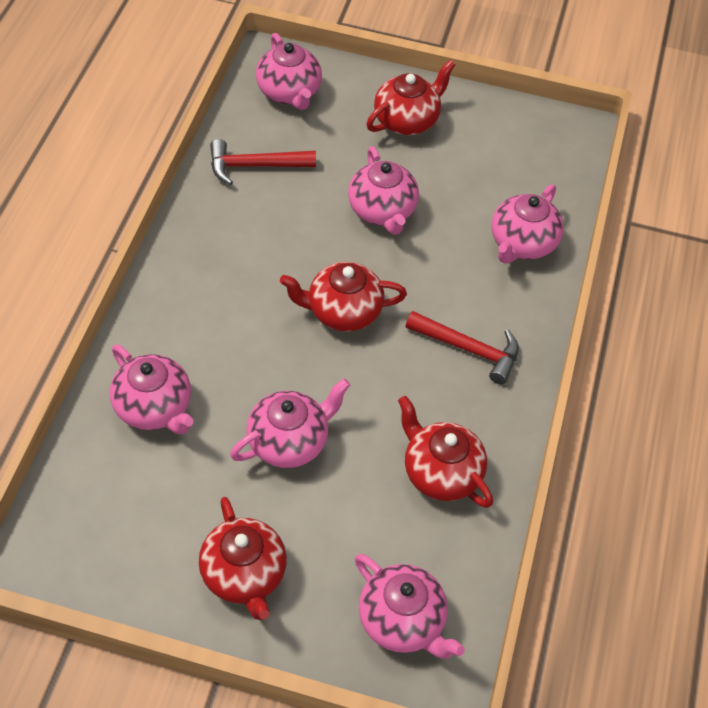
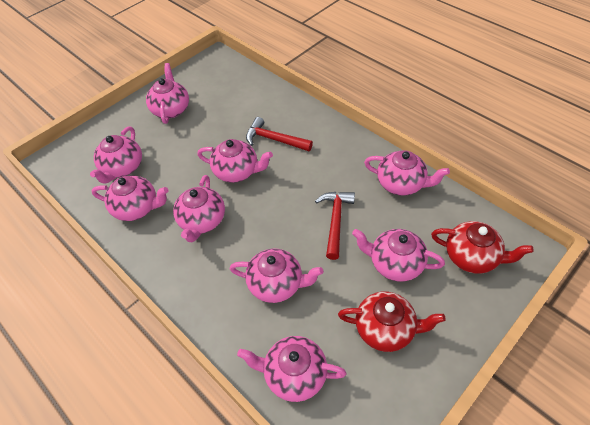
pink teapot: [110,344,194,434] [230,378,350,468] [256,33,322,110] [348,147,419,235] [355,554,465,659] [491,184,564,263] = 6 -> [90,127,142,184] [92,175,169,221] [146,63,189,124] [173,175,225,242] [197,139,273,183] [230,249,323,303] [237,336,347,402] [352,229,445,282] [364,150,450,196] = 9
red teapot: [199,497,287,620] [280,262,407,332] [366,60,455,135] [398,396,493,508] = 4 -> [338,292,446,352] [431,221,533,274] = 2

